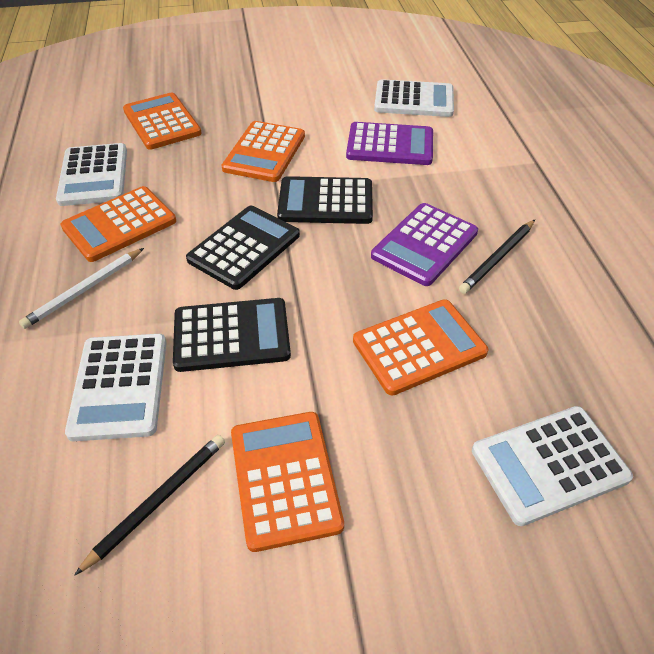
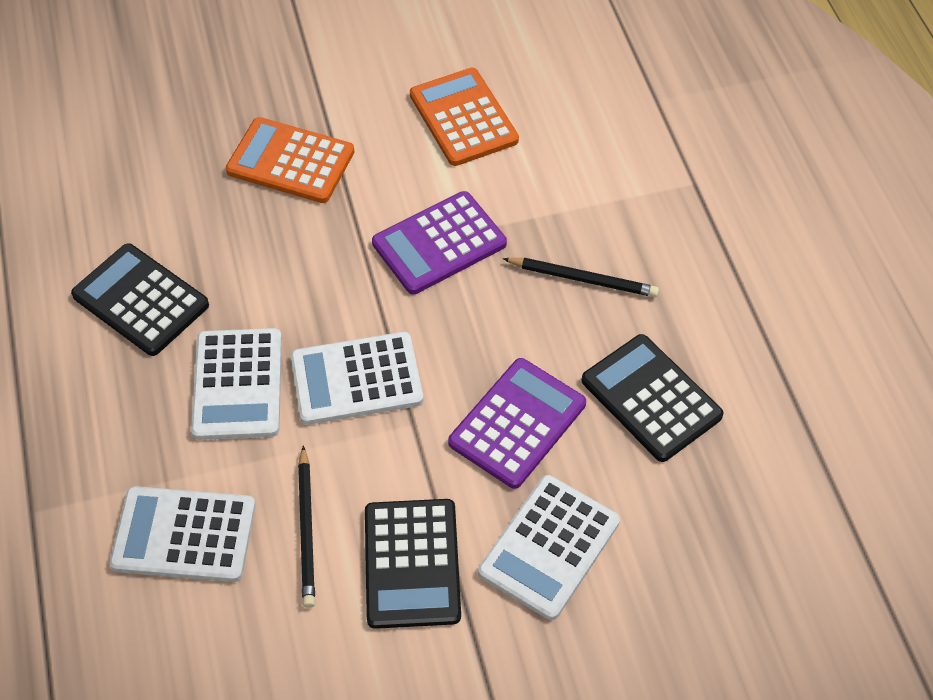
orange calculator: [60,186,176,262] [123,93,202,150] [222,121,305,182] [231,412,344,552] [353,299,488,396] = 5 -> [226,117,355,203] [410,68,519,166] = 2
white pencil: [19,248,144,329] = 1 -> none = 0

